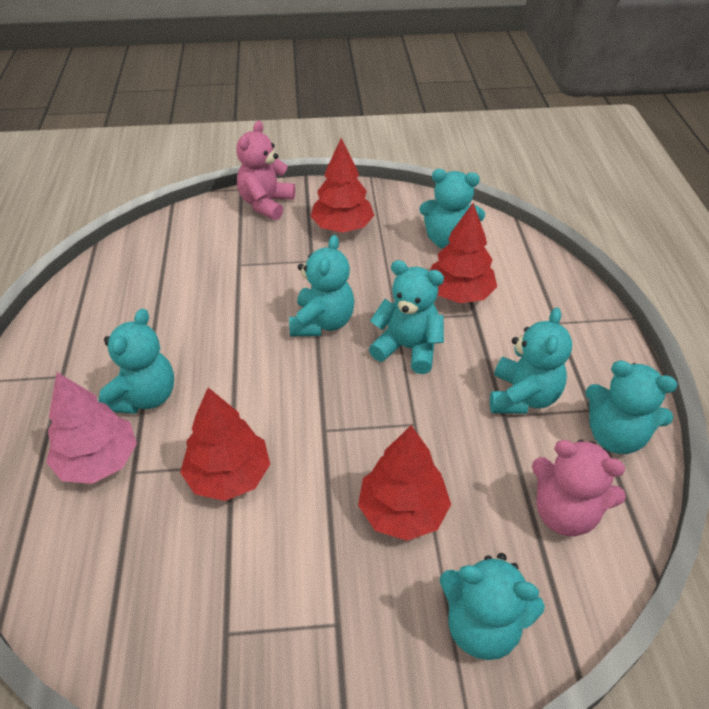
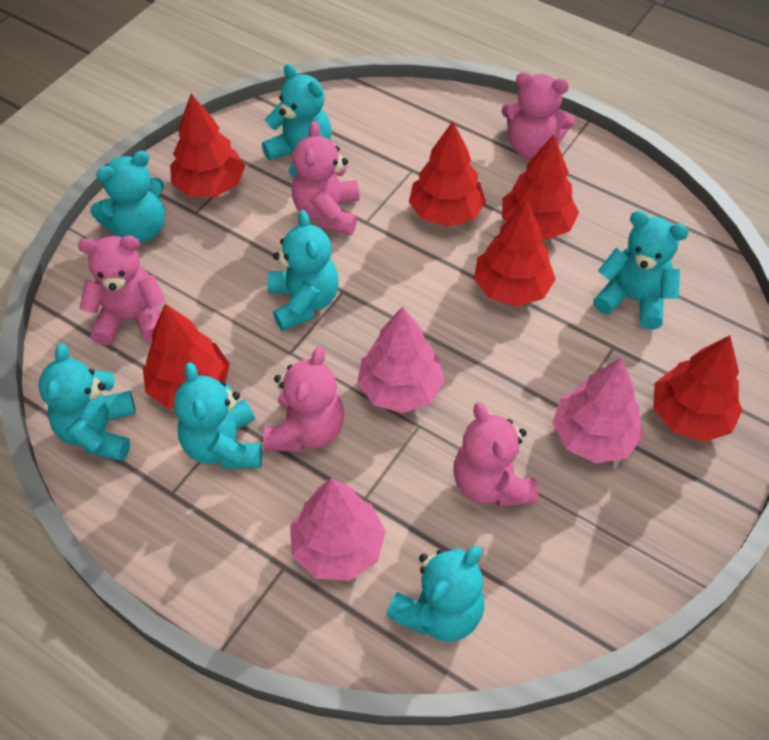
pink teddy bear: [236,121,295,220] [532,440,626,536] = 2 -> [78,236,166,345] [263,347,344,452] [292,121,360,235] [454,402,538,507] [501,72,575,159] = 5
pink tree: [46,372,137,484] = 1 -> [290,478,386,581] [357,306,445,413] [552,358,643,463] = 3
red tree: [180,388,270,501] [310,138,374,233] [358,425,451,541] [430,203,497,303] = 4 -> [143,304,230,409] [170,94,245,197] [409,121,486,227] [474,200,556,307] [502,134,579,240] [653,336,743,442] = 6

